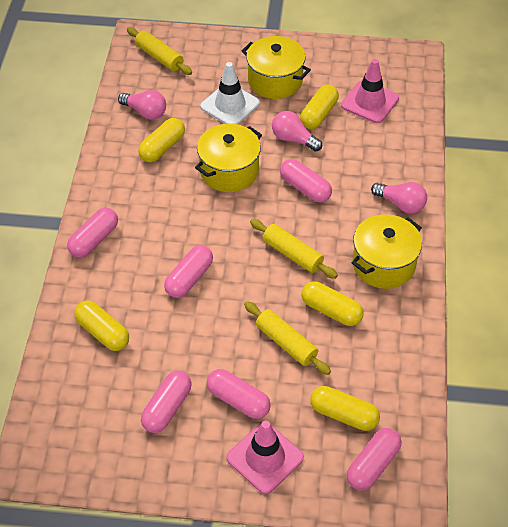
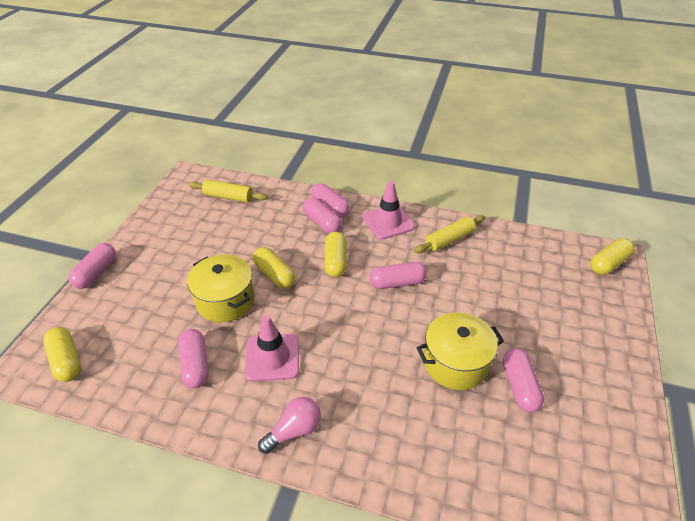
pink light bulb: [118,90,166,120] [272,111,322,152] [371,182,427,214] = 3 -> [258,397,321,454] = 1
white traffic cone: [200,62,260,124] = 1 -> none = 0
yellow capsule: [74,300,129,351] [138,118,185,162] [300,84,339,129] [302,281,364,326] [310,386,380,431] = 5 -> [43,327,81,382] [253,247,295,289] [324,231,347,277] [590,238,634,275] = 4
yellow pot: [195,124,262,192] [242,36,311,99] [352,214,422,289] = 3 -> [187,254,254,322] [416,312,504,390] = 2
yellow rolling pin: [127,27,192,75] [244,301,331,375] [250,219,338,279] = 3 -> [189,179,267,203] [414,215,485,253] = 2

